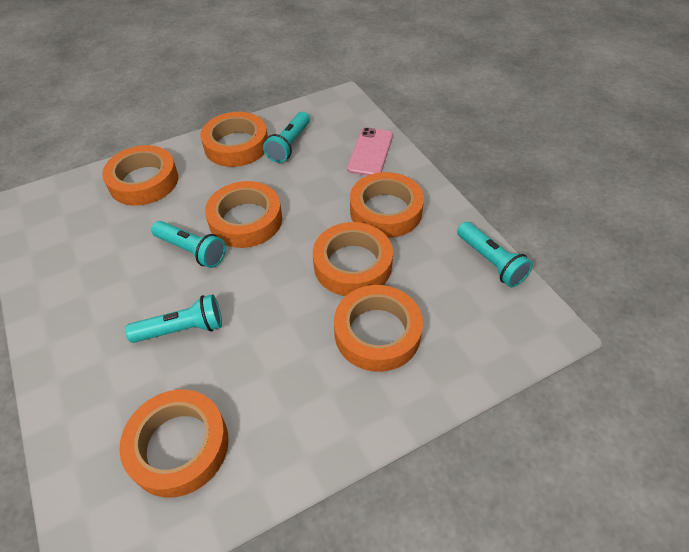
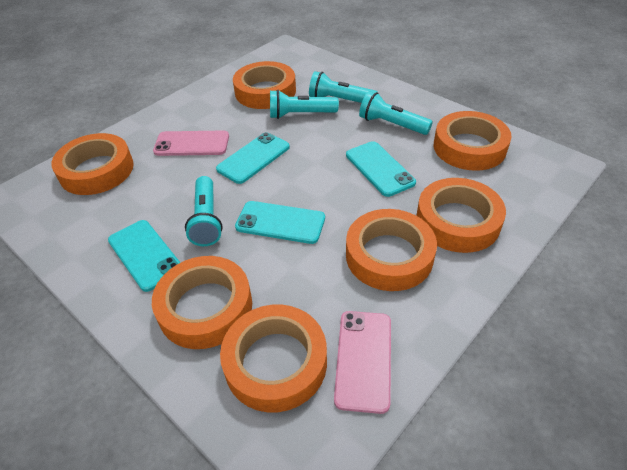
pink phone: [347,127,393,176] = 1 -> [153,131,229,156] [334,311,391,414] = 2
turquoise phone: none = 0 -> [108,220,180,292] [216,132,290,184] [235,201,325,244] [346,141,416,197] = 4

